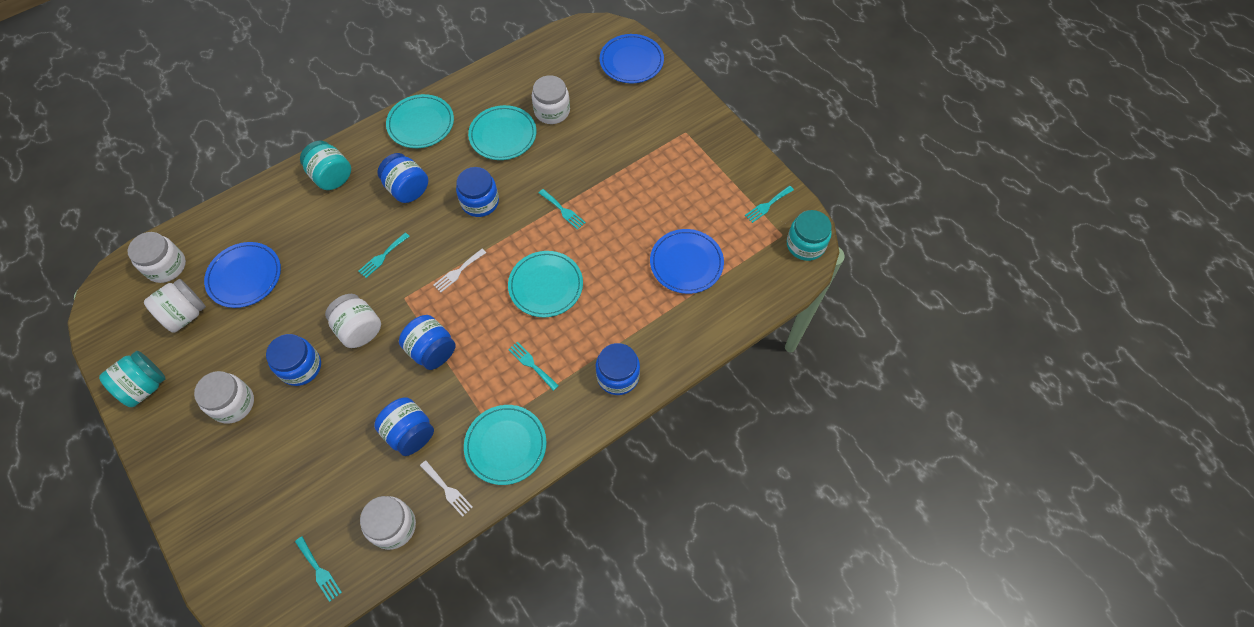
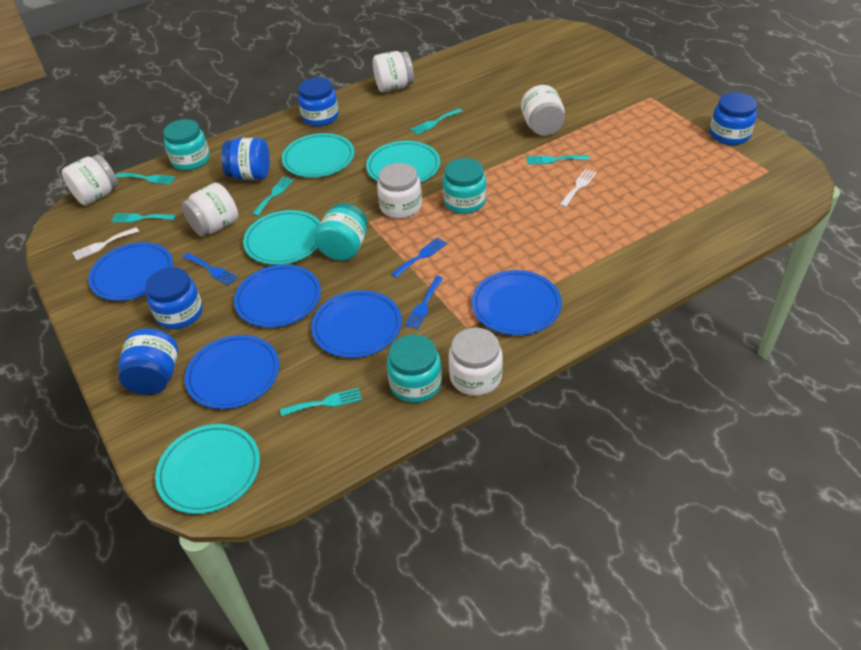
blue fork: none = 0 -> [183,253,238,285] [391,237,447,278] [405,276,443,329] = 3
blue jar: [266,334,321,386] [374,397,434,456] [377,153,428,203] [399,315,456,370] [456,167,499,217] [596,343,640,395] = 6 -> [118,328,178,395] [145,267,203,329] [221,138,270,180] [298,77,339,126] [710,93,757,145] = 5
blue plate: [204,242,281,308] [599,34,664,83] [650,229,724,294] = 3 -> [88,242,173,301] [185,335,279,409] [234,265,321,327] [311,290,402,358] [472,270,562,335] = 5
turquoise fork: [295,536,342,602] [358,233,410,278] [508,342,559,391] [539,189,586,230] [745,186,794,223] = 5 -> [111,213,176,222] [116,173,175,184] [252,177,294,216] [280,388,362,416] [411,109,462,134] [527,155,589,165] = 6
turquoise jar: [99,351,166,407] [300,141,351,190] [787,210,832,261] = 3 -> [163,119,210,170] [314,203,367,261] [387,334,442,403] [443,158,486,214] = 4

